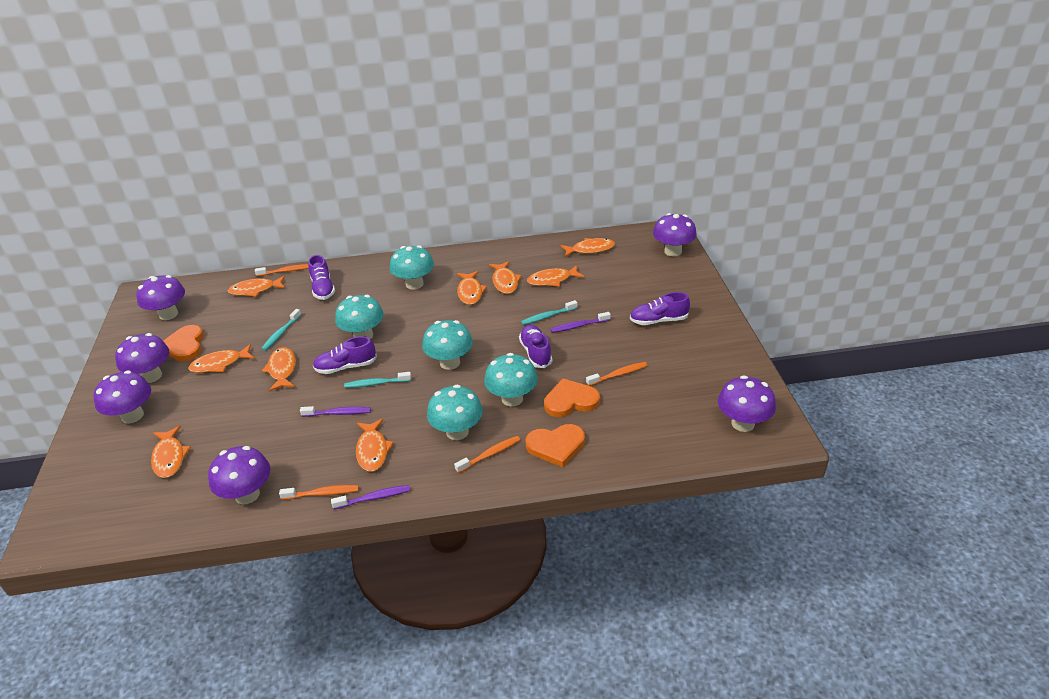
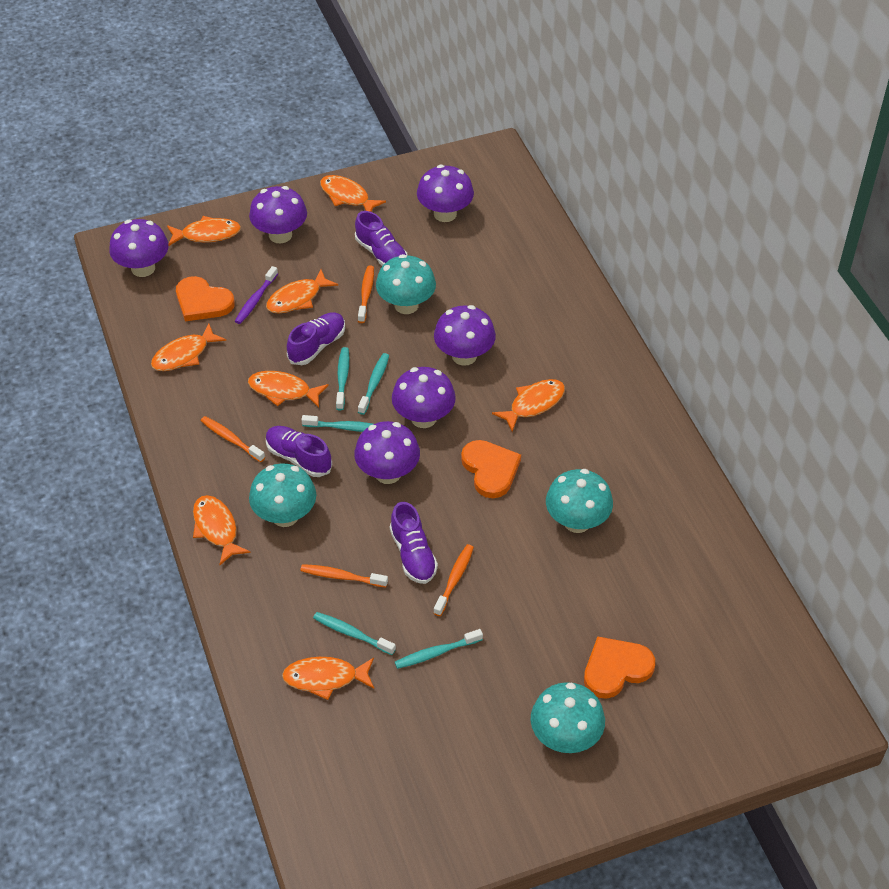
orange fish: [151,426,191,478] [188,344,255,373] [228,276,285,297] [262,347,296,391] [356,419,394,472] [457,271,487,305] [489,261,522,294] [527,265,584,287] [560,238,615,257] = 9 -> [151,324,226,371] [167,216,241,246] [193,495,250,565] [248,371,329,408] [266,269,338,313] [282,657,374,700] [320,175,386,212] [492,379,565,432] = 8
purple toothbrush: [300,406,371,417] [331,485,410,509] [551,312,611,333] = 3 -> [235,266,278,324] = 1
turquoise mushroom: [335,295,384,339] [390,245,434,290] [422,320,473,370] [427,385,483,440] [484,353,538,407] = 5 -> [249,463,316,527] [376,254,436,314] [531,682,605,753] [546,469,613,533] = 4
turquoise toothbrush: [261,309,301,351] [344,372,411,388] [521,300,578,325] = 3 -> [301,415,373,432] [313,612,396,655] [336,347,349,410] [358,353,389,415] [395,629,483,669] = 5

